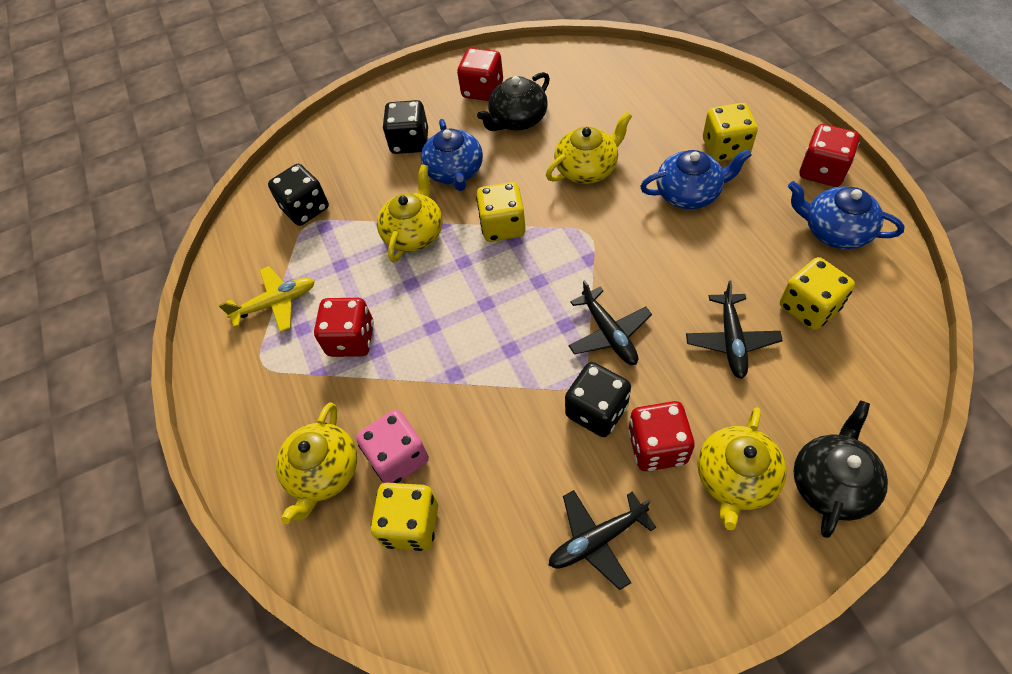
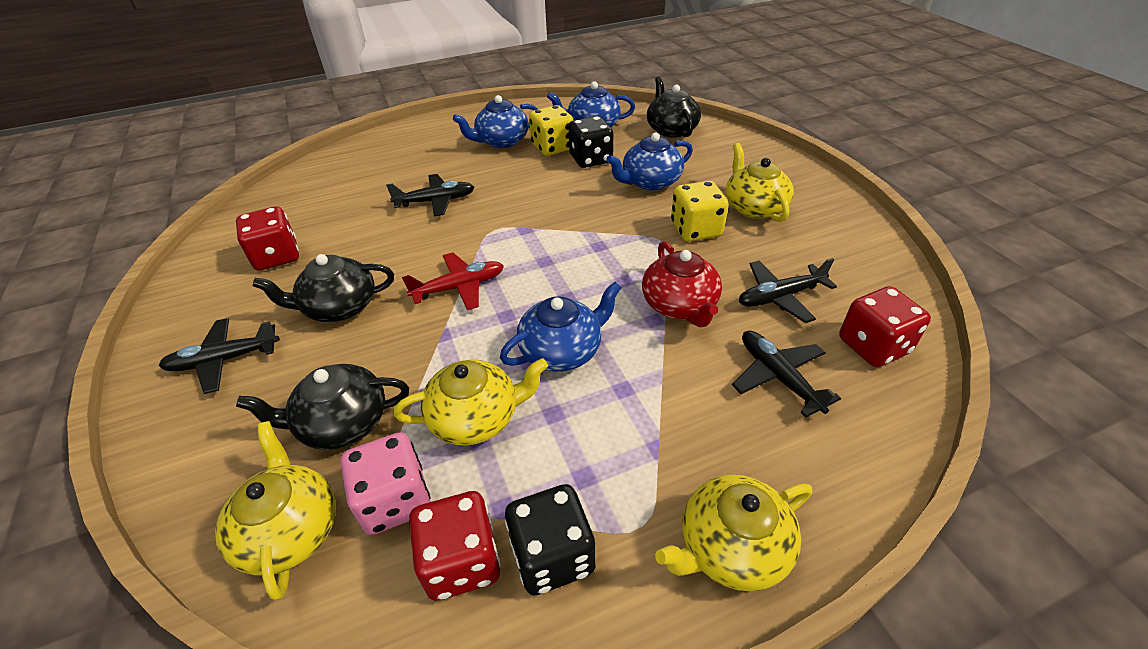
black dice: [268,164,329,226] [383,100,428,154] [565,362,631,437] = 3 -> [505,484,596,595] [569,116,613,168] = 2
black plane: [548,490,656,590] [568,280,652,365] [686,281,783,379] = 3 -> [159,318,280,394] [386,174,474,217] [732,331,841,418] [739,258,837,323] = 4
black teapot: [477,72,550,131] [794,400,888,538] = 2 -> [236,364,409,450] [252,254,394,322] [647,77,701,138] = 3
blue teapot: [421,119,483,191] [640,149,752,209] [788,181,904,249] = 3 -> [453,95,538,148] [500,281,622,372] [547,81,635,127] [606,133,693,191] = 4
red dice: [314,298,374,357] [457,48,503,101] [628,401,695,471] [800,124,860,187] = 4 -> [236,206,299,271] [409,491,500,601] [839,286,931,367] = 3
red plane: none = 0 -> [402,252,504,310] = 1
red teapot: none = 0 -> [642,241,722,327] = 1
yellow dice: [371,483,438,551] [476,182,526,242] [703,103,758,162] [780,257,855,330] = 4 -> [529,105,573,156] [671,181,729,242] = 2
yellow plane: [219,266,315,332] = 1 -> none = 0

